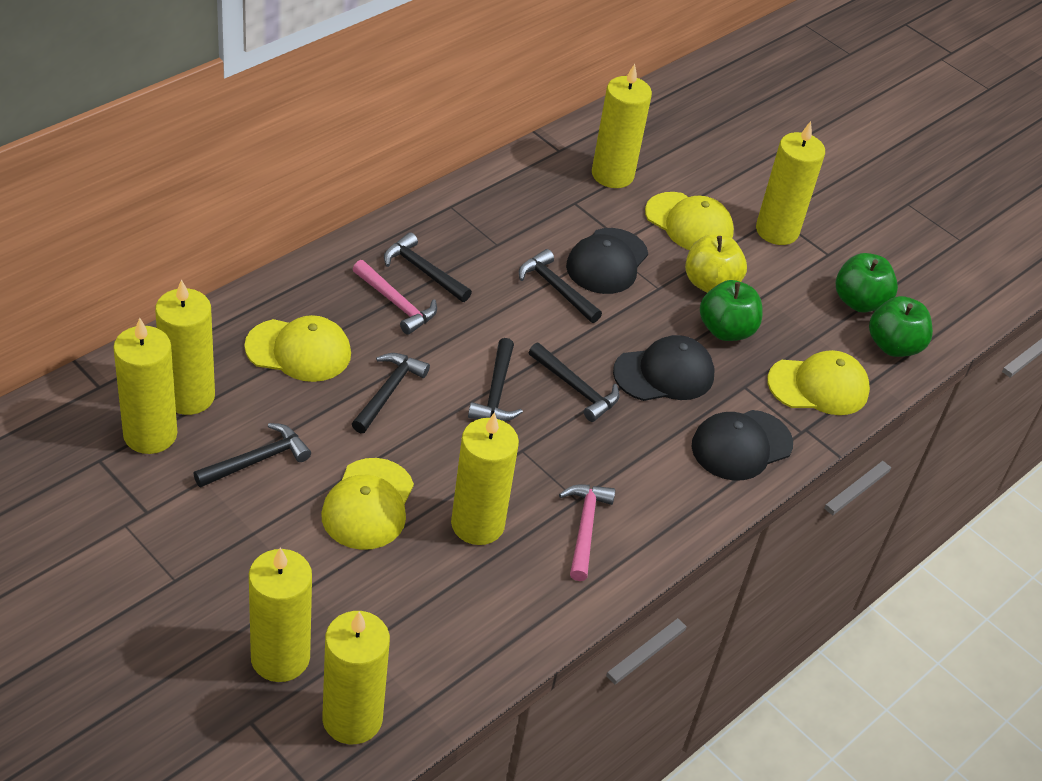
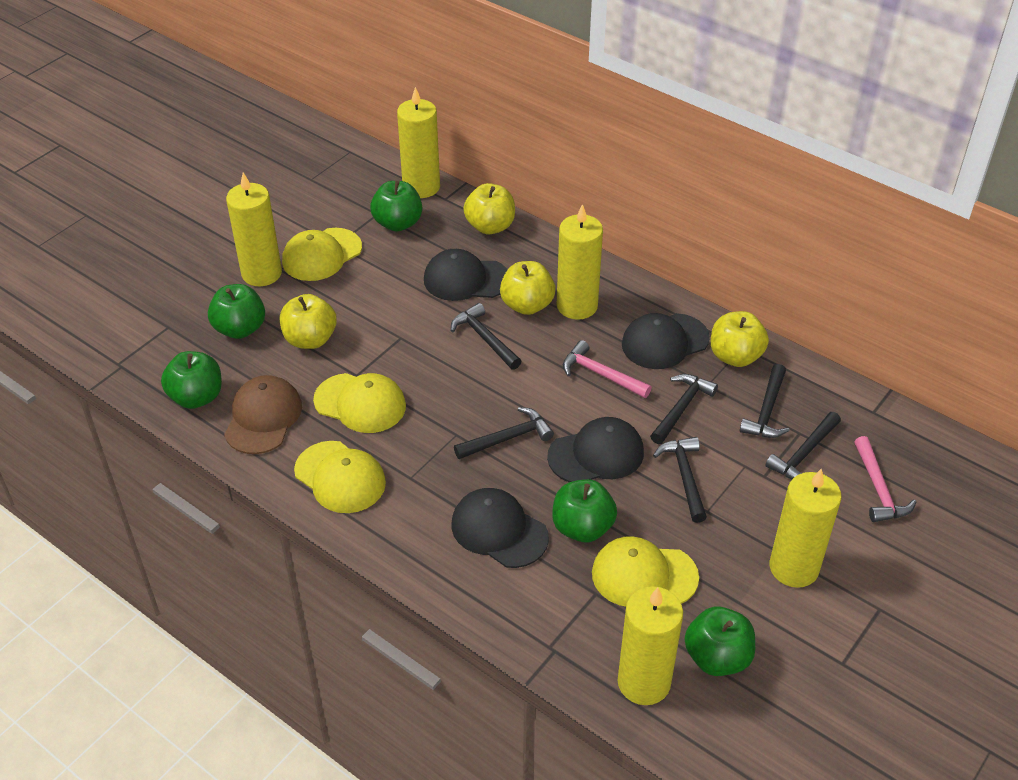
black cap: [566,228,648,294] [613,335,714,401] [692,410,793,481] = 3 -> [424,249,507,301] [451,488,549,568] [547,417,644,482] [622,313,710,369] = 4
brown cap: none = 0 -> [224,375,302,454] = 1
green apple: [700,280,763,341] [836,253,898,313] [869,296,933,357] = 3 -> [161,351,222,409] [208,284,265,339] [370,181,422,232] [552,479,617,542] [685,606,755,676] = 5
yellow apple: [685,235,747,293] = 1 -> [280,294,337,349] [463,183,515,234] [500,261,555,315] [711,311,769,367] = 4
yellow candle: [113,318,177,454] [155,279,215,415] [249,547,312,682] [322,611,390,744] [451,412,519,545] [592,64,652,188] [756,121,825,245] = 7 -> [226,172,282,286] [397,87,440,198] [557,204,603,320] [617,586,683,705] [770,469,841,588] = 5

